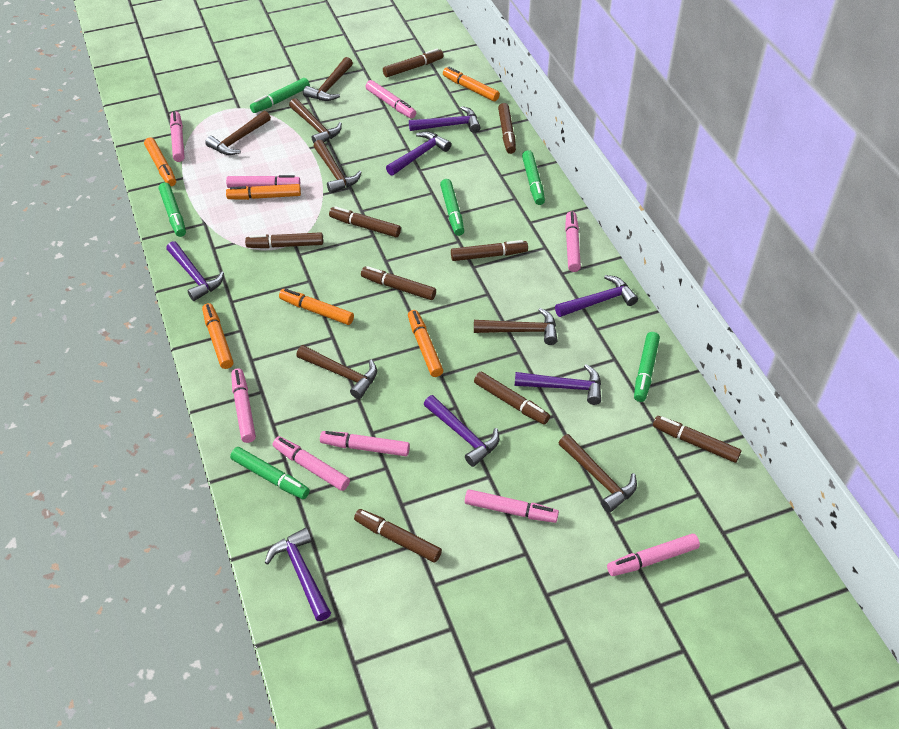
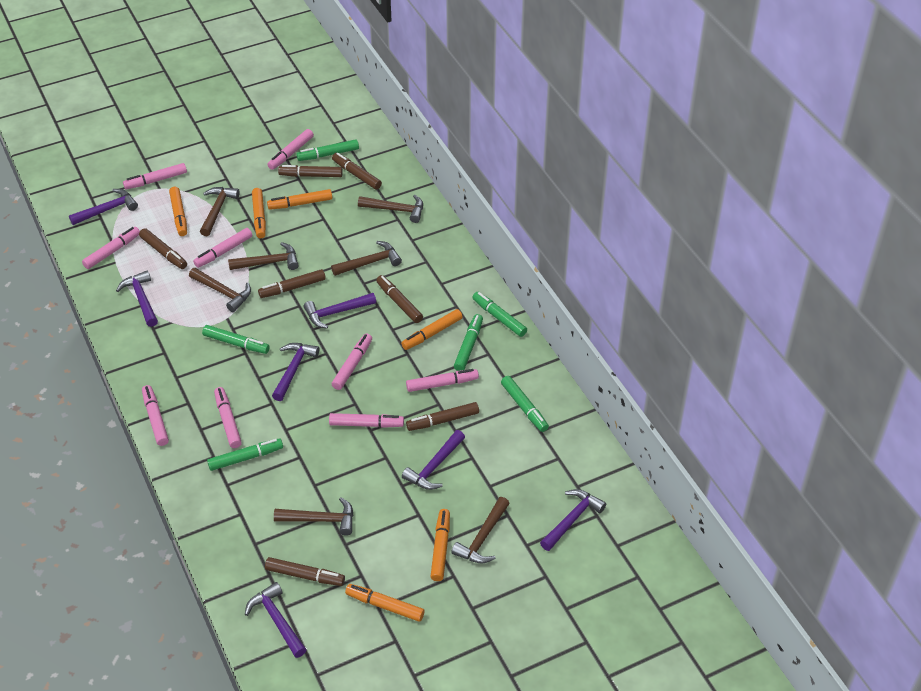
brown marker: [245,232,323,248] [329,206,401,237] [354,509,442,562] [361,266,436,300] [383,48,444,77] [451,240,528,261] [474,372,550,425] [498,103,516,154] [653,416,741,463] = 9 -> [139,228,187,269] [258,269,326,298] [265,557,345,586] [278,165,343,177] [332,153,382,190] [376,275,423,323] [406,402,479,431] = 7

